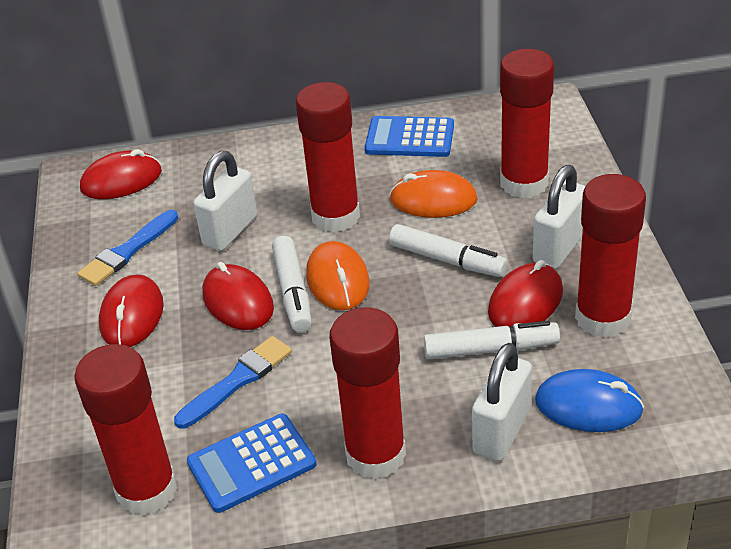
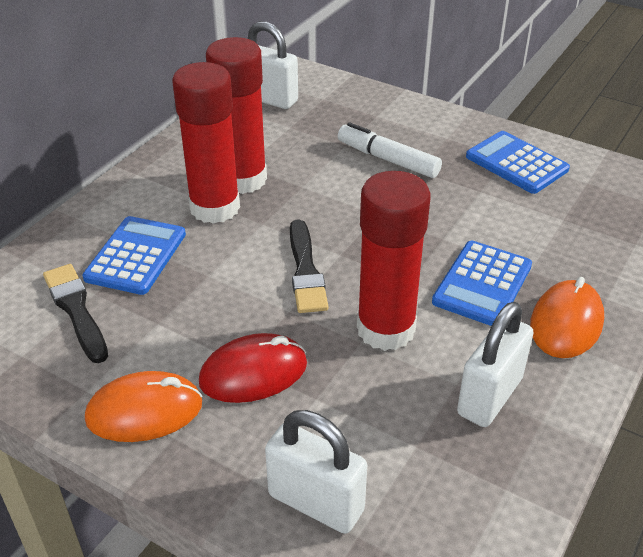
black brush: none = 0 -> [43,264,108,363] [290,219,328,313] = 2
blue brush: [77,210,178,286] [174,336,292,429] = 2 -> none = 0
blue calculator: [187,414,317,513] [365,116,454,157] = 2 -> [82,216,186,295] [432,241,532,326] [466,131,570,194] = 3
blue mouse: [535,369,644,432] = 1 -> none = 0
red glue stick: [74,344,177,516] [296,82,360,233] [329,307,406,479] [500,49,554,198] [575,174,646,338] = 5 -> [172,62,240,224] [206,37,267,194] [357,171,431,351] = 3
red mouse: [80,149,162,199] [99,274,164,347] [202,262,274,330] [488,260,563,327] = 4 -> [199,333,307,403] = 1
white marker: [272,236,312,332] [389,224,508,277] [424,321,560,359] = 3 -> [338,122,442,178] = 1

